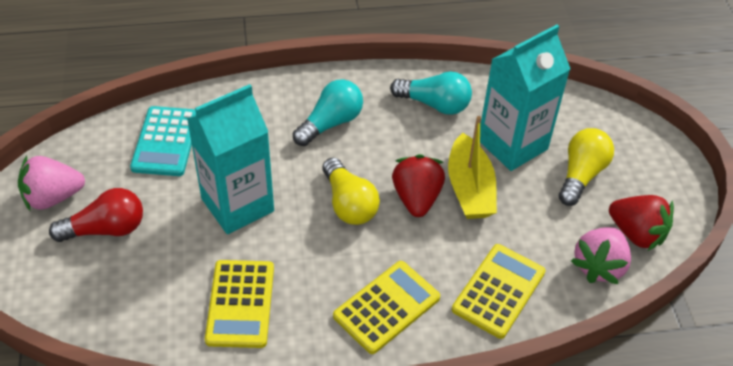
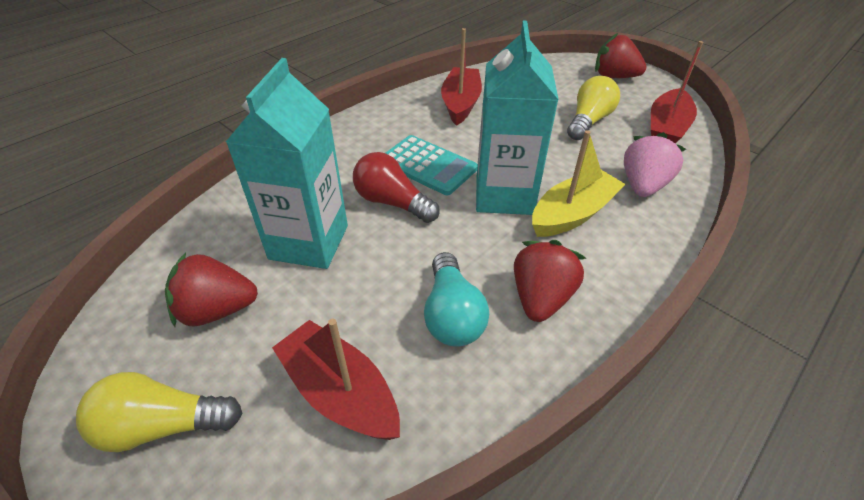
pink strawberry: [18,156,85,210] [571,227,631,284] = 2 -> [624,132,686,197] = 1
red boat: none = 0 -> [272,319,400,440] [441,28,482,126] [651,41,703,143] = 3
red strawberry: [392,154,445,217] [609,195,674,251] = 2 -> [165,253,258,327] [514,240,586,322] [595,33,647,78] = 3
turquoise light bulb: [293,79,363,146] [390,71,472,115] = 2 -> [424,252,489,346] = 1
yellow calculator: [205,260,274,348] [333,261,440,354] [452,244,546,339] = 3 -> none = 0

